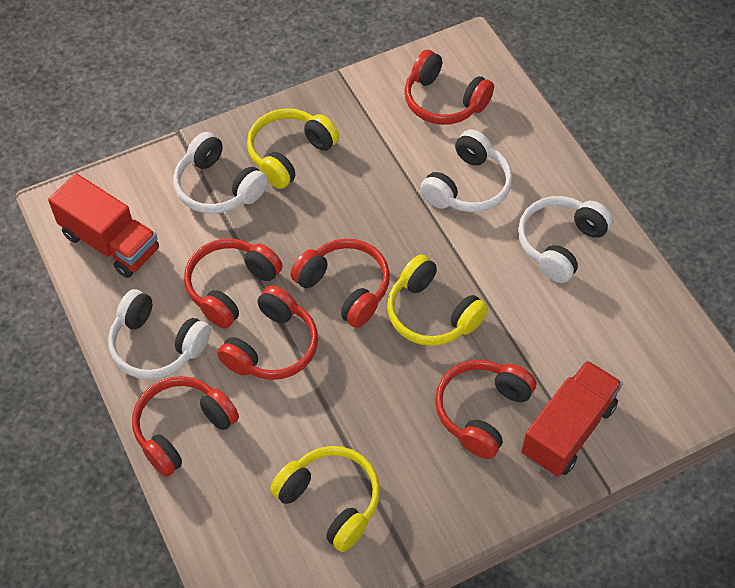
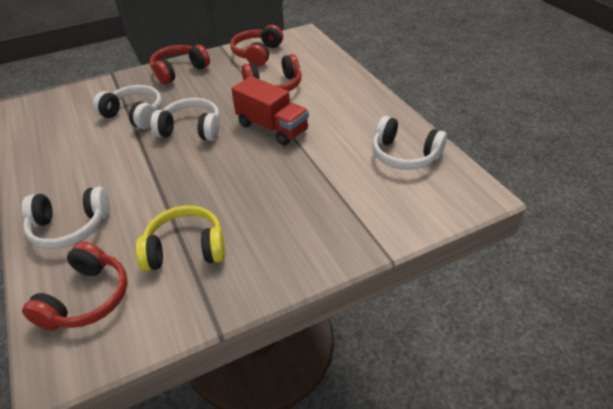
red headphones: [132,376,239,477] [184,239,283,329] [217,286,318,380] [290,239,390,328] [404,50,494,125] [435,360,536,459] = 6 -> [22,241,128,331] [150,45,210,84] [230,25,283,67] [241,54,302,91] = 4
red truck: [48,173,159,278] [521,360,623,477] = 2 -> [231,76,309,146] = 1
yellow headphones: [247,108,339,189] [270,446,380,552] [387,254,488,346] = 3 -> [136,205,225,271] = 1

